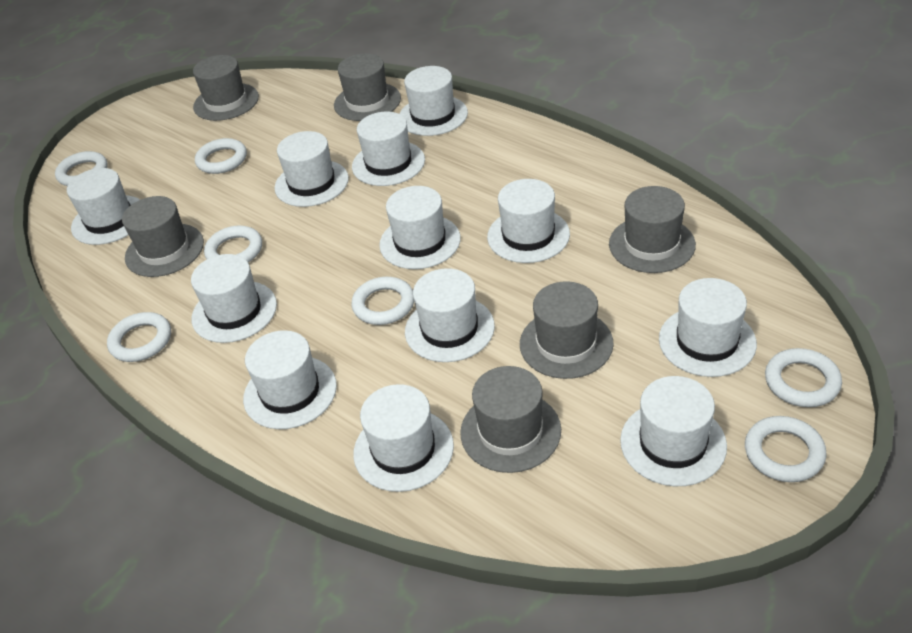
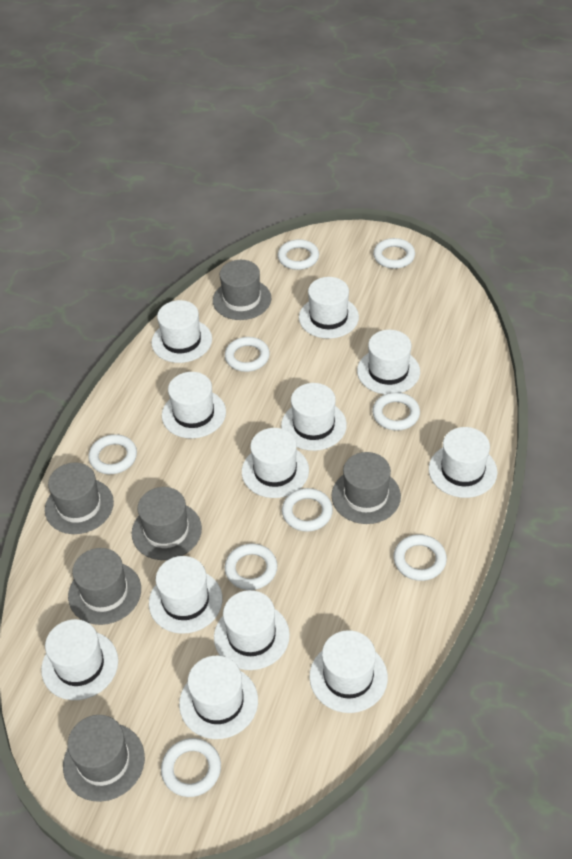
white ring: [55,151,107,186] [107,312,171,362] [195,138,247,174] [204,225,262,262] [351,277,414,325] [745,416,827,482] [765,348,842,407] = 7 -> [88,434,137,474] [161,738,221,797] [225,337,270,372] [225,544,278,590] [278,239,319,270] [282,488,333,532] [372,392,420,431] [373,238,415,269] [393,534,447,581] = 9

